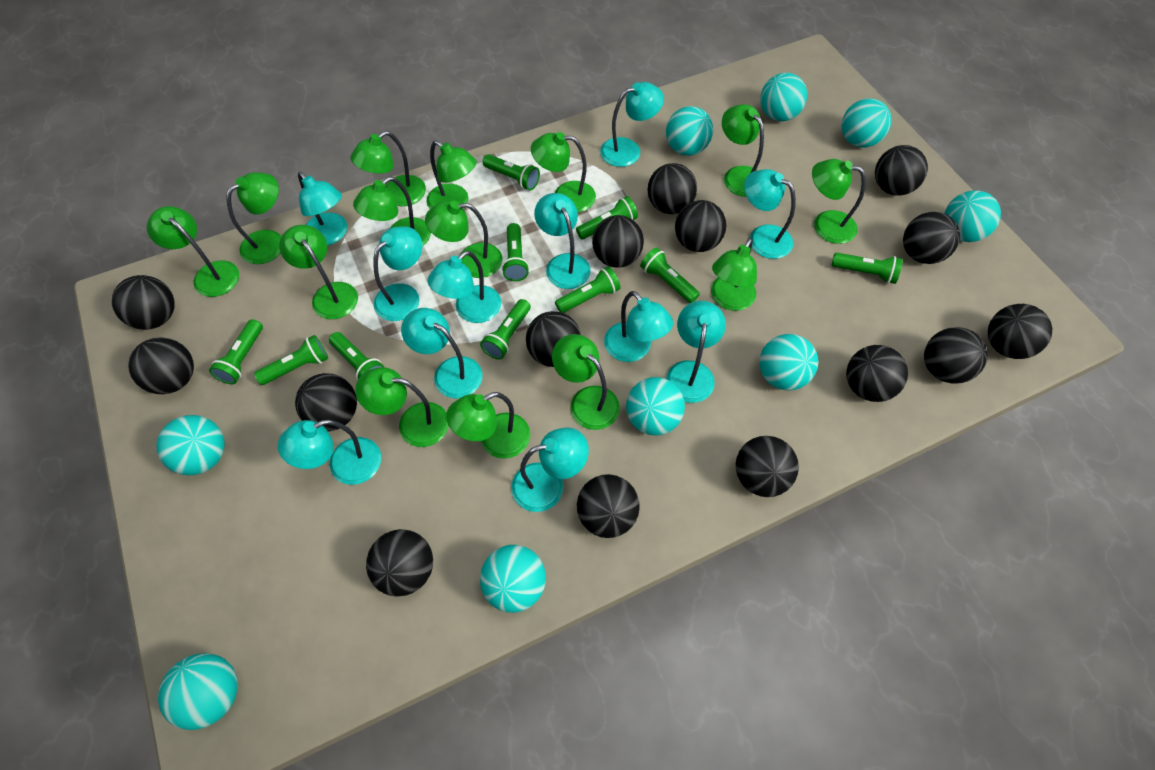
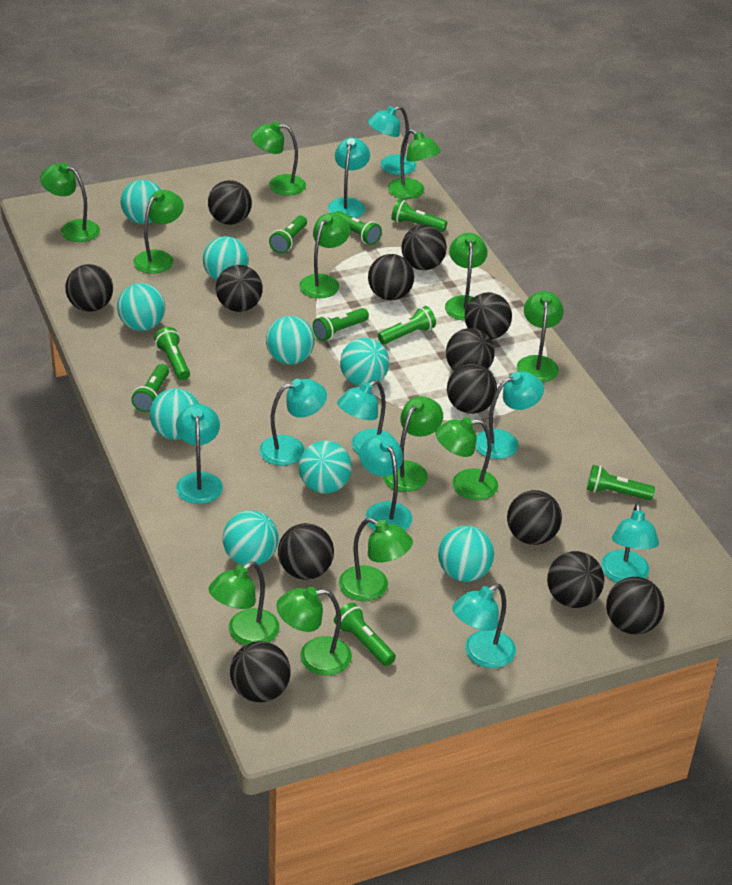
black ball: [112,275,175,330] [128,337,194,394] [295,373,357,432] [366,529,433,596] [526,311,581,367] [577,474,640,538] [592,215,644,268] [648,163,697,214] [675,200,726,252] [736,436,799,497] [846,345,908,402] [875,145,928,196] [903,212,960,264] [924,327,988,384] [988,304,1052,359] = 15 -> [65,264,113,312] [208,180,252,225] [216,265,263,312] [230,641,290,702] [278,523,334,580] [368,254,414,300] [401,225,447,270] [446,328,495,371] [447,364,497,414] [464,292,512,340] [507,490,562,545] [547,551,604,608] [606,577,665,634] = 13
green flashlight: [209,319,263,384] [254,335,328,385] [329,332,384,381] [480,299,531,359] [483,154,540,191] [502,223,529,281] [555,266,621,313] [576,196,638,239] [640,247,700,303] [831,253,903,284] = 10 -> [131,364,169,412] [154,327,190,380] [269,215,307,253] [313,308,369,341] [334,602,396,666] [335,211,382,245] [378,306,436,344] [391,199,447,232] [587,465,655,500] = 9
green lamp: [147,206,239,297] [226,172,282,264] [279,225,358,319] [351,131,426,206] [353,177,431,246] [355,367,449,447] [425,201,503,278] [426,140,476,209] [446,392,530,459] [531,132,596,212] [552,334,620,430] [711,238,757,311] [722,104,764,197] [812,159,866,244] = 14 -> [40,163,100,242] [133,190,184,274] [209,562,280,645] [251,121,306,196] [276,587,352,675] [299,213,350,298] [339,518,413,601] [382,396,443,492] [387,129,441,199] [435,417,498,500] [445,233,488,321] [517,291,564,382] = 12
turquoise lamp: [278,420,381,485] [298,172,347,246] [373,226,423,321] [401,308,482,399] [427,251,501,323] [511,427,589,512] [534,193,591,289] [600,82,664,167] [604,291,673,362] [666,301,726,403] [744,169,796,259] = 11 -> [176,404,223,504] [259,379,327,466] [328,137,370,218] [337,380,394,454] [359,434,412,530] [368,106,416,175] [452,584,516,668] [475,371,544,459] [601,503,659,583] = 9

